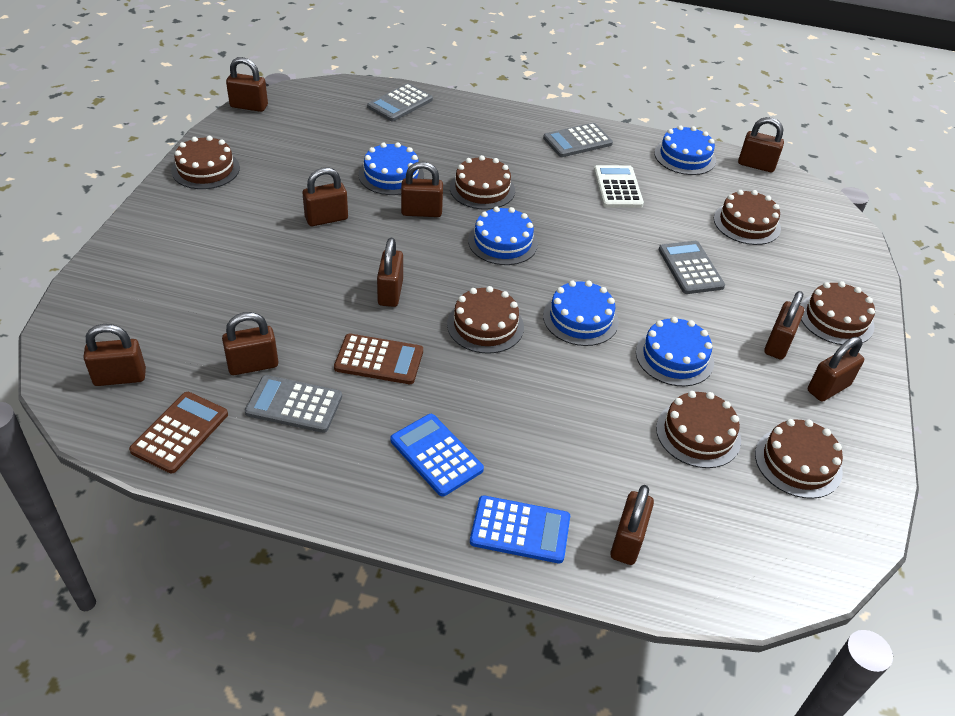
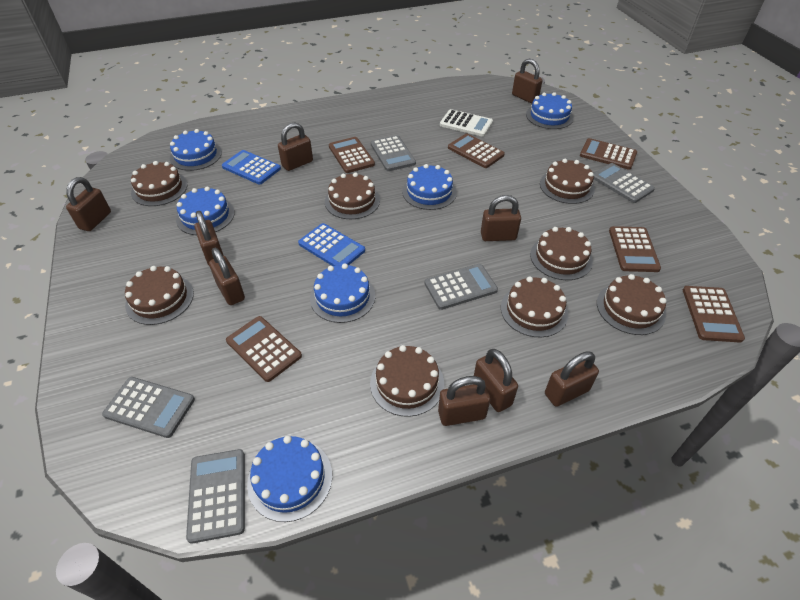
blue cake: [359,142,424,195] [468,207,538,265] [543,280,619,346] [636,317,714,386] [654,125,716,175] = 5 -> [170,129,222,171] [176,187,235,235] [247,436,332,522] [310,263,375,323] [402,164,457,210] [526,92,573,129] = 6
brown cake: [171,136,240,189] [447,286,524,354] [450,155,515,210] [656,391,741,468] [714,190,781,245] [755,419,843,499] [800,281,875,345] = 7 -> [125,266,194,325] [131,161,188,206] [325,172,380,219] [370,345,444,417] [501,277,568,337] [530,227,593,280] [540,159,595,204] [597,274,666,335] = 8
brown calculator: [129,392,228,473] [334,334,423,384] = 2 -> [226,316,302,382] [329,137,375,173] [448,133,505,168] [580,138,637,170] [609,226,661,272] [683,286,745,342] = 6
brown padlock: [83,324,146,386] [222,312,278,375] [226,57,268,112] [303,167,348,226] [377,238,403,307] [401,162,443,217] [610,485,654,565] [738,117,784,172] [764,291,804,360] [808,337,864,402] = 10 -> [66,177,111,231] [194,211,224,265] [209,248,245,305] [278,122,313,171] [438,376,490,426] [474,349,518,412] [481,195,521,241] [512,59,543,103] [545,351,599,407] = 9
grey calculator: [245,375,342,433] [367,83,433,121] [543,123,613,157] [658,241,725,294] = 4 -> [102,377,195,438] [186,449,245,544] [371,135,416,171] [424,264,498,310] [593,163,655,203] = 5

